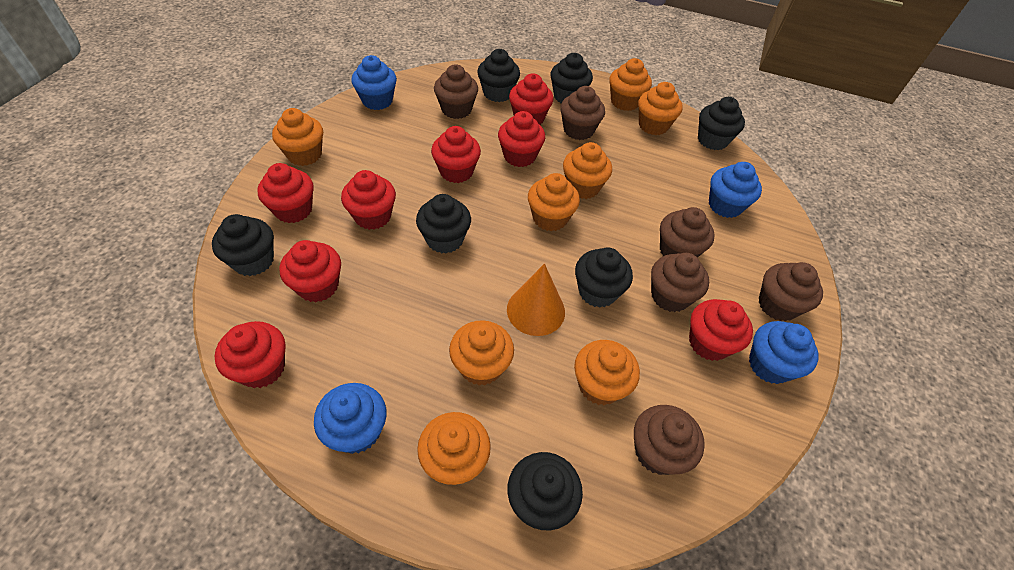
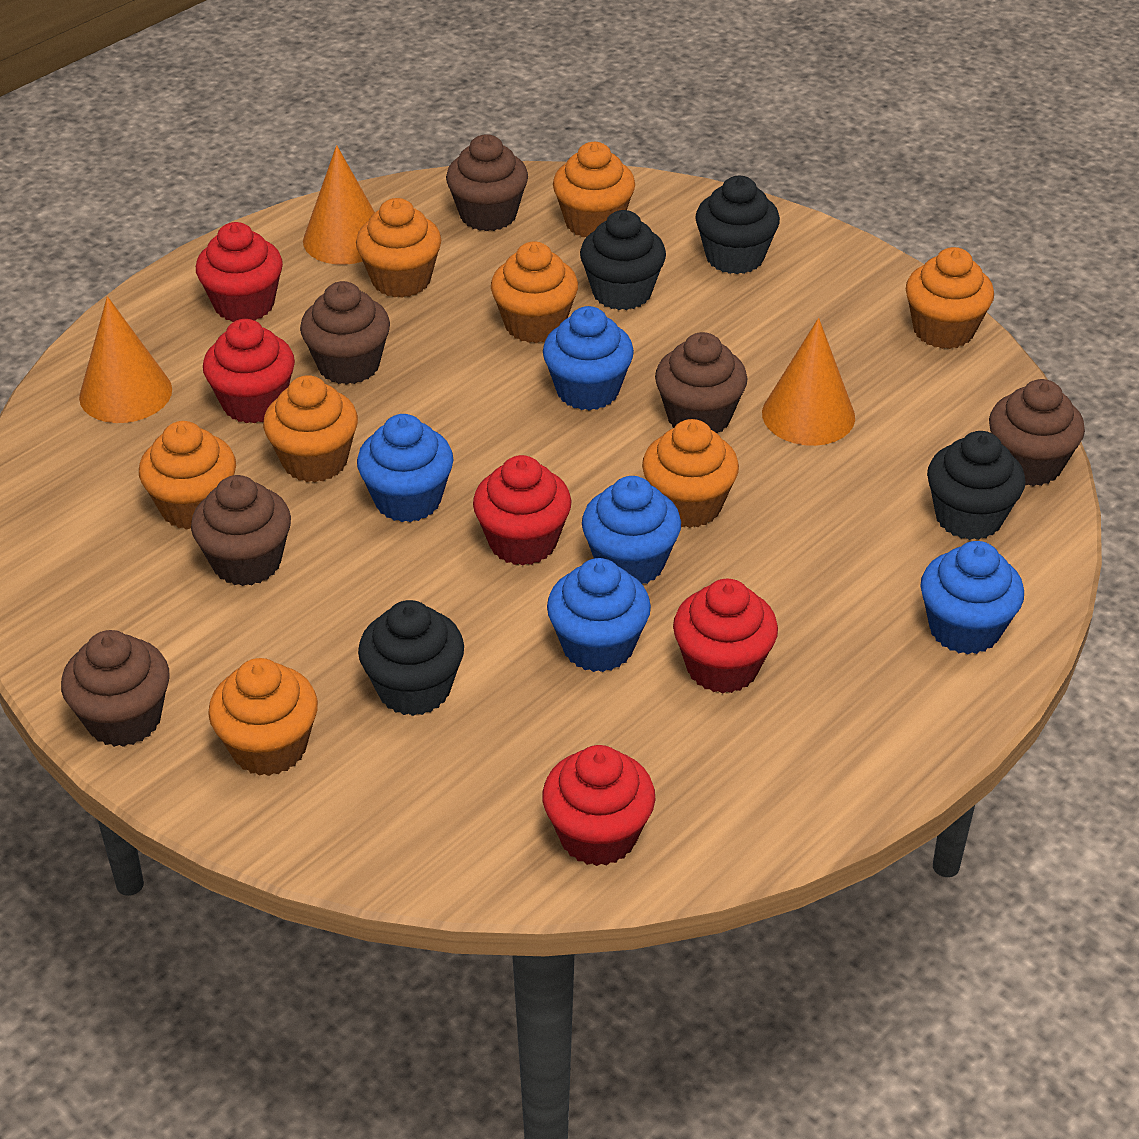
black cupcake: [212,214,274,276] [416,194,471,254] [477,49,520,102] [507,452,583,530] [550,53,593,103] [575,247,633,308] [698,97,745,150] = 7 -> [358,600,464,716] [580,210,666,310] [695,176,780,274] [927,431,1025,540] = 4
blue cupcake: [314,383,387,454] [351,55,397,110] [709,162,762,218] [749,321,819,384] = 4 -> [357,414,453,522] [543,306,634,411] [547,558,651,672] [582,476,681,584] [921,541,1024,654] = 5
orange cone: [507,263,565,336] = 1 -> [79,296,172,423] [303,145,375,265] [762,318,855,446] = 3
red cupcake: [215,321,286,388] [257,163,314,223] [280,240,341,302] [341,170,396,230] [431,126,481,183] [498,111,545,167] [509,73,554,125] [689,299,753,361] = 8 -> [196,222,283,322] [203,319,295,423] [473,455,571,566] [542,745,656,866] [673,579,778,694] = 5

